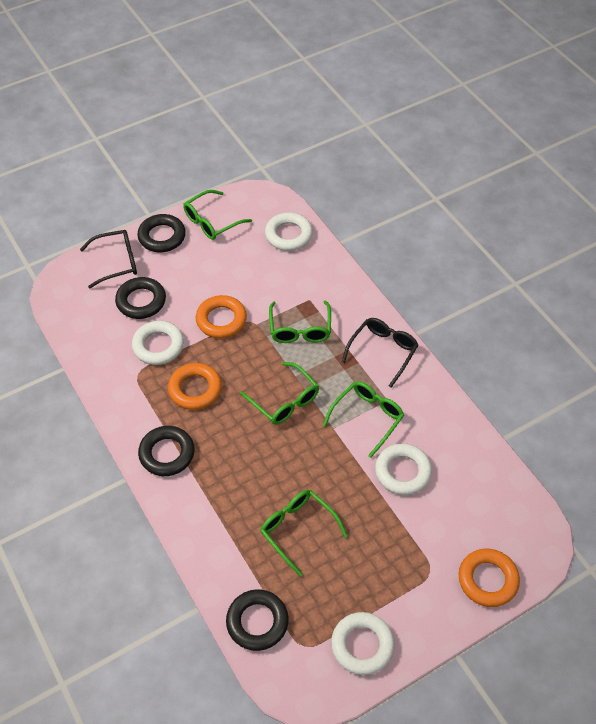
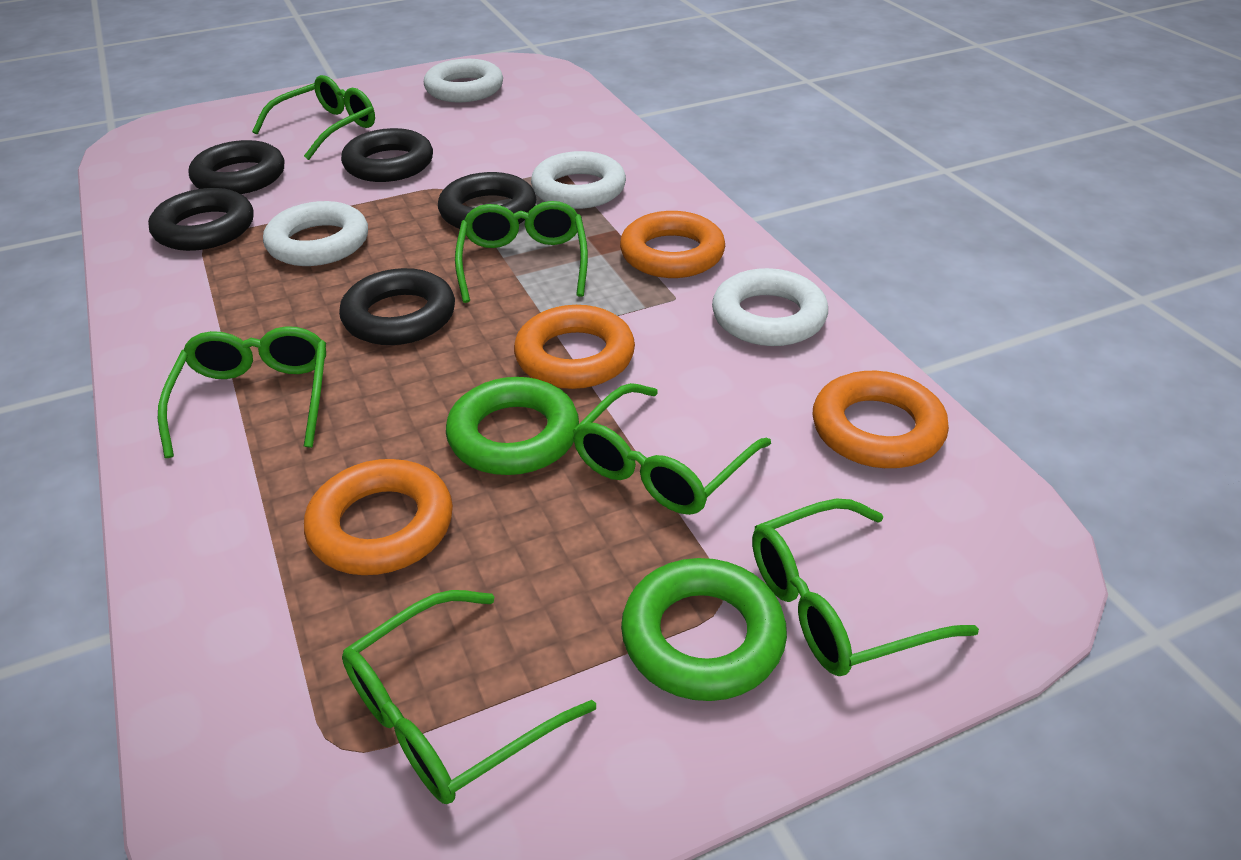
black glasses: [80,230,137,289] [342,318,418,388] = 2 -> none = 0
black ring: [115,277,166,319] [137,214,186,252] [138,426,195,476] [226,589,289,651] = 4 -> [148,188,254,251] [189,140,284,194] [339,268,455,345] [341,128,433,182] [438,172,536,229] = 5
green glasses: [183,190,252,240] [240,362,319,425] [260,490,348,576] [269,300,331,343] [323,381,404,458] = 5 -> [158,326,326,458] [252,75,375,160] [342,590,596,804] [455,201,588,303] [573,383,771,515] [752,498,979,676] = 6
green ring: none = 0 -> [446,377,579,475] [621,558,787,701] = 2
orange ring: [168,363,222,410] [196,295,247,338] [458,548,520,607] = 3 -> [304,459,453,575] [514,305,635,389] [620,211,725,278] [813,371,949,468] = 4

